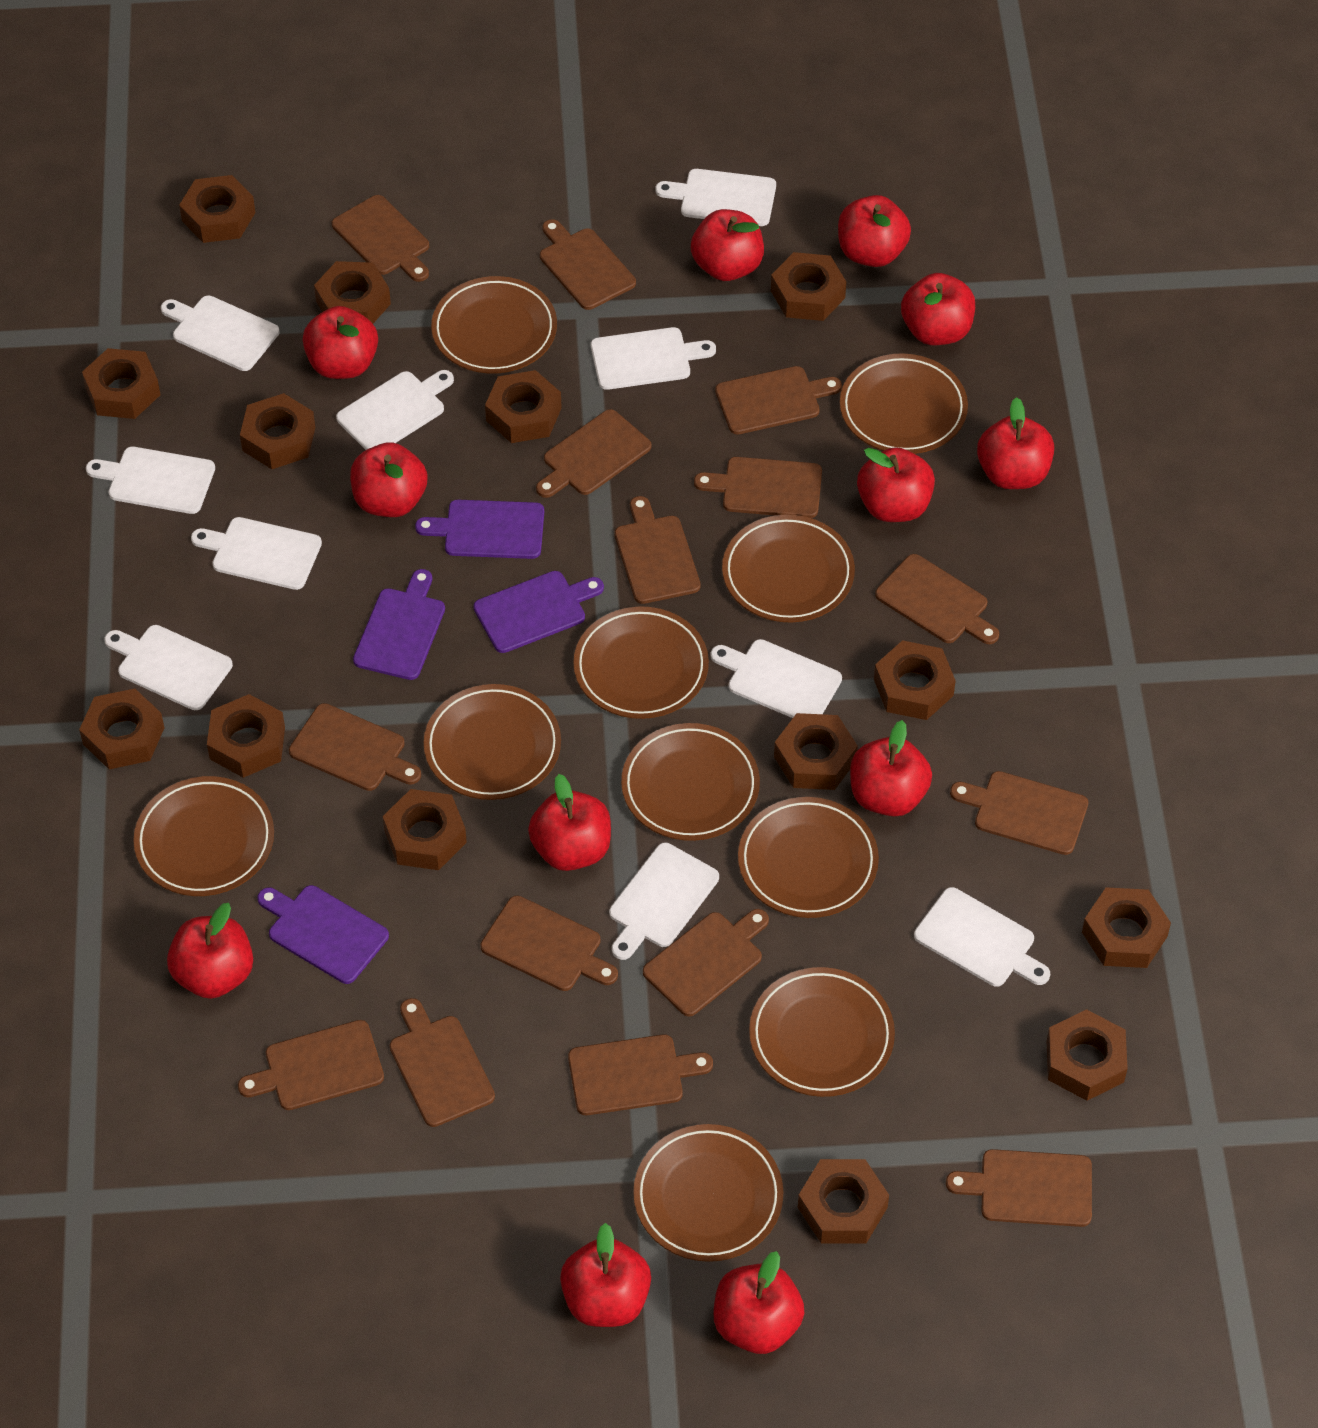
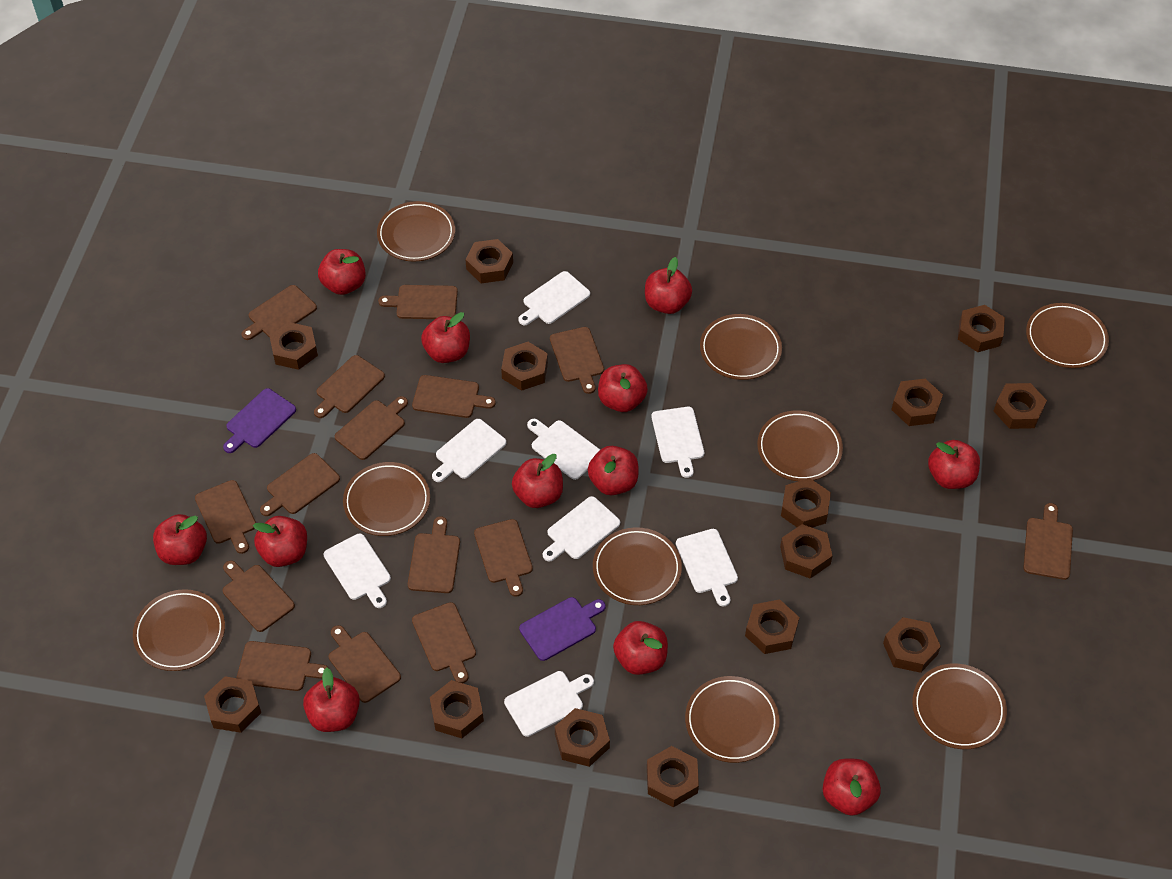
brown plate: [133,776,274,896] [424,684,561,800] [431,276,557,374] [573,606,709,719] [621,723,760,841] [633,1124,783,1262] [722,514,855,623] [738,797,879,918] [749,967,895,1097] [840,353,968,454] = 10 -> [133,589,225,671] [343,462,430,536] [377,201,455,262] [593,527,682,605] [685,676,780,763] [700,314,782,380] [757,410,843,481] [912,663,1007,749] [1026,303,1109,368] = 9
purple cutting board: [257,885,389,984] [353,569,445,680] [415,500,544,559] [473,571,604,653] = 4 -> [223,388,296,453] [519,597,605,661] = 2
white cutting board: [86,447,215,514] [104,625,233,710] [161,295,279,371] [191,517,322,590] [336,370,454,450] [591,327,716,390] [609,843,719,960] [655,169,776,226] [711,639,842,718] [914,887,1050,987] = 10 -> [323,534,391,608] [432,419,506,482] [504,671,594,737] [518,271,590,325] [527,419,600,480] [543,496,620,561] [651,407,704,478] [676,529,738,607] = 8

